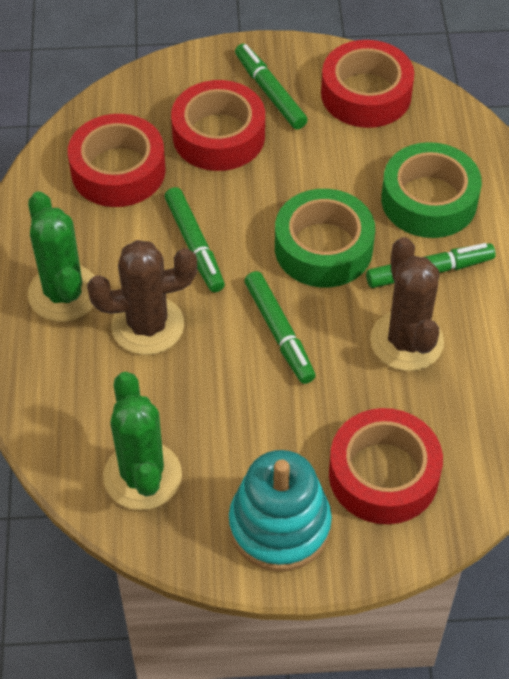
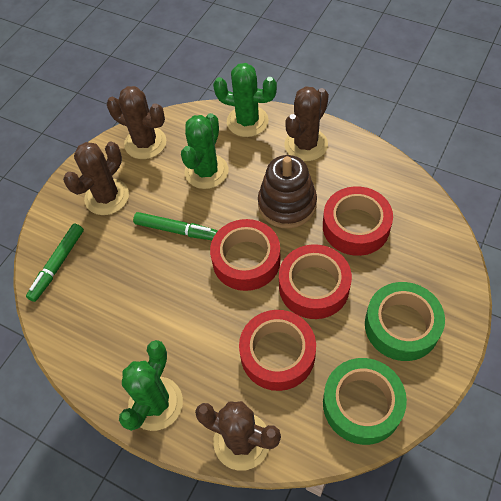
brown cactus: [87,240,197,355] [370,237,444,371] = 2 -> [63,142,129,215] [107,86,166,159] [195,401,281,471] [284,86,329,161] = 4
brown stacking toy: none = 0 -> [258,155,317,228] = 1
green cactus: [28,191,95,322] [103,372,182,510] = 2 -> [119,340,183,431] [181,113,228,189] [213,63,277,137] = 3
green marker: [165,187,225,292] [235,44,307,129] [244,271,316,384] [366,243,496,288] = 4 -> [26,224,84,302] [133,212,218,240] = 2
turquoise stacking toy: [229,450,332,571] = 1 -> none = 0

